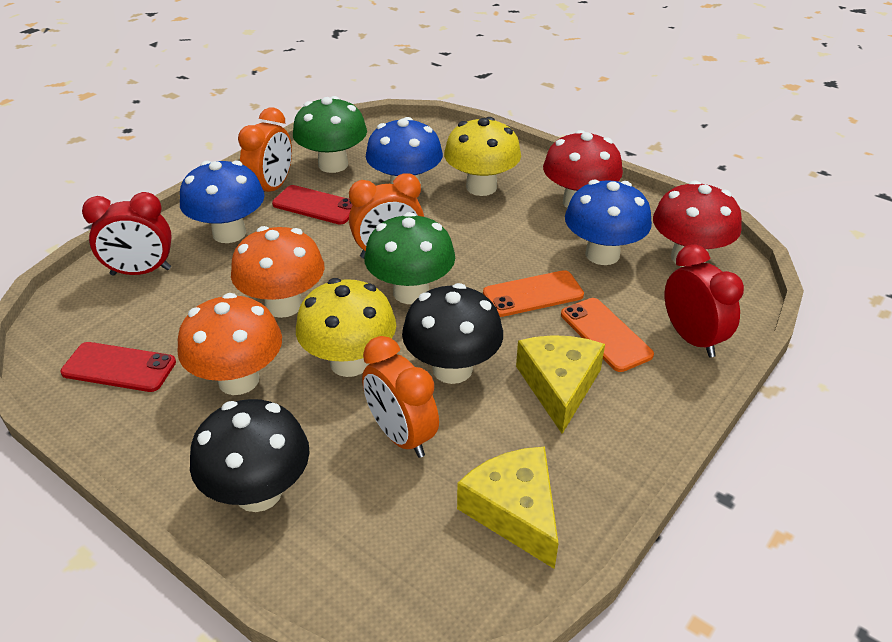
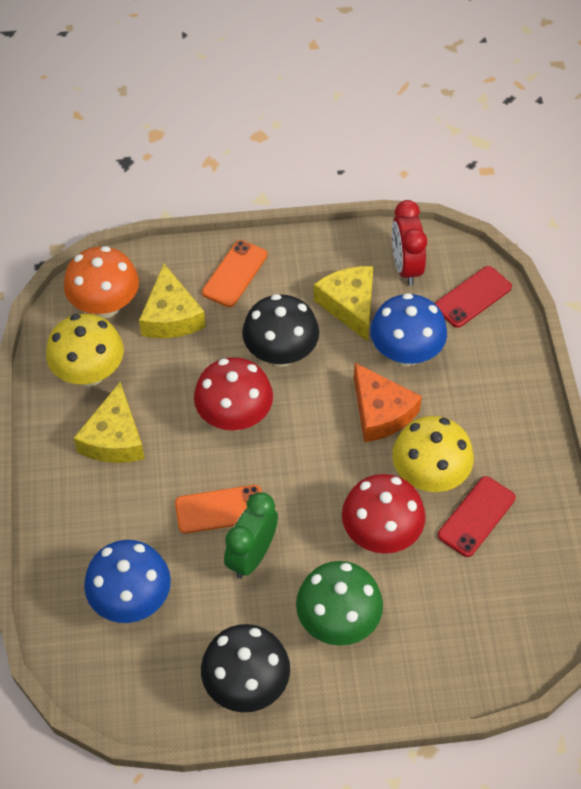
blue mushroom: [180,160,264,243] [366,117,443,184] [565,180,652,265] = 3 -> [84,540,171,623] [370,293,447,366] = 2
green clock: none = 0 -> [224,492,278,579] = 1
green mushroom: [293,96,367,173] [364,212,455,304] = 2 -> [296,561,383,646] = 1
orange cheese: none = 0 -> [354,363,422,442] = 1
orange clock: [238,108,292,192] [349,173,424,259] [362,336,439,458] = 3 -> none = 0
orange mushroom: [177,293,282,395] [231,226,325,318] = 2 -> [64,246,139,318] = 1
red clock: [82,192,172,276] [665,244,744,357] = 2 -> [392,200,427,286] = 1
yellow cheese: [457,447,559,569] [516,335,605,434] = 2 -> [74,382,145,463] [139,264,206,338] [313,266,373,341] = 3

